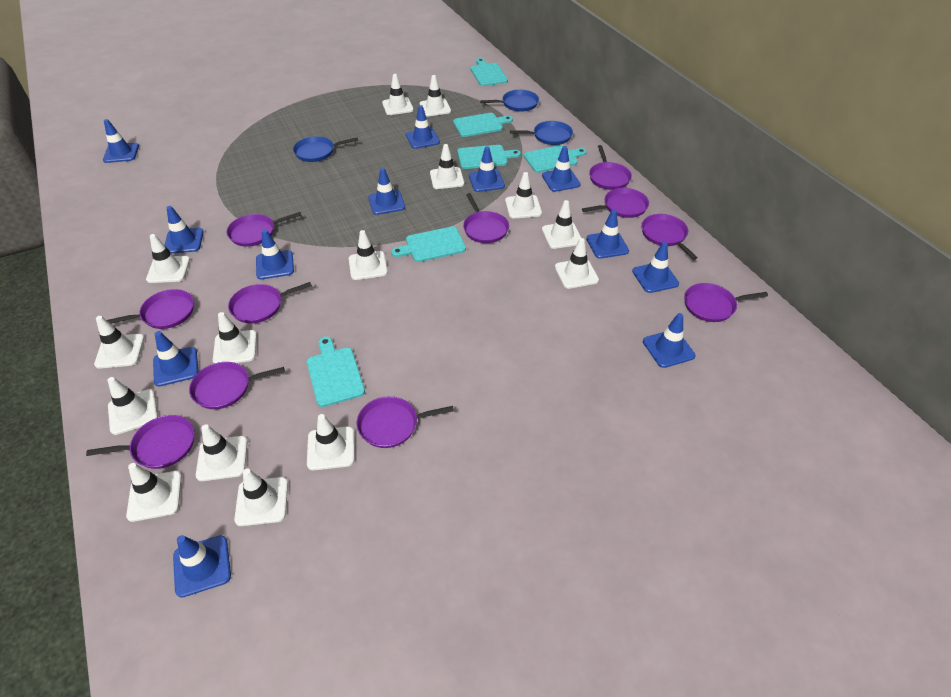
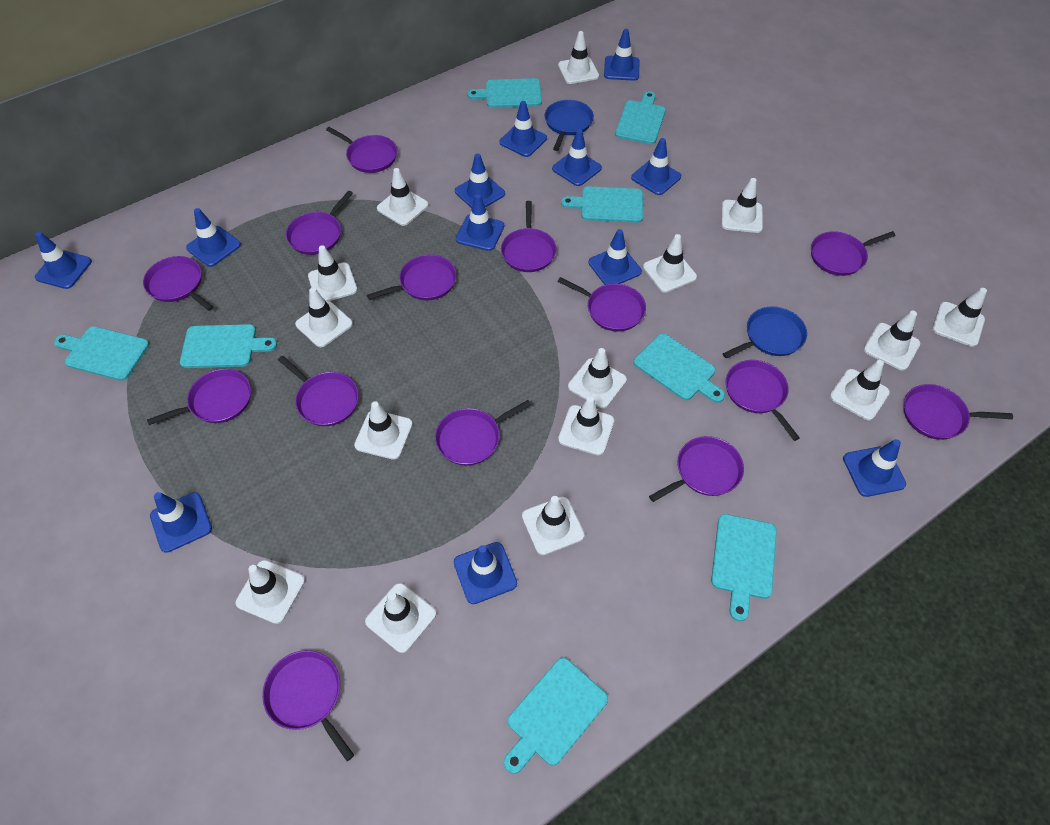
blue pan: [293,136,358,162] [480,90,539,112] [510,121,573,145] = 3 -> [545,100,594,151] [723,306,807,358] = 2
purple pan: [86,415,194,469] [107,289,194,329] [189,362,285,409] [227,212,301,247] [228,282,312,323] [357,396,454,448] [463,193,509,243] [582,188,649,218] [589,145,632,190] [641,214,698,260] [684,283,768,322] = 11 -> [143,256,213,311] [147,369,251,425] [262,650,354,761] [278,356,359,426] [286,191,353,255] [326,127,397,173] [367,254,456,300] [435,400,531,466] [501,201,556,272] [557,277,646,332] [649,436,744,502] [726,360,800,441] [811,231,896,276] [904,384,1013,440] = 14
turquoise cutting board: [307,337,365,407] [391,226,466,262] [453,113,513,137] [457,145,521,169] [470,58,508,86] [524,145,587,173] = 6 -> [54,326,149,381] [180,324,277,368] [467,78,542,108] [504,658,608,774] [561,186,643,223] [615,91,666,144] [634,333,725,403] [711,514,777,621] = 8

